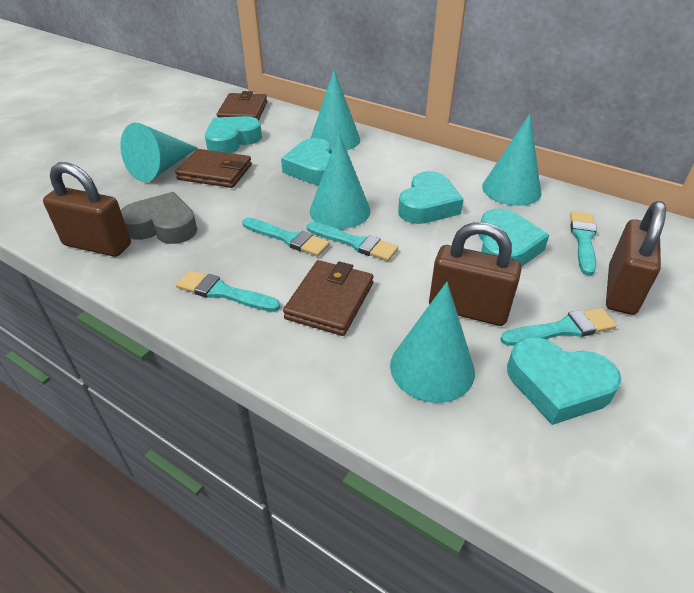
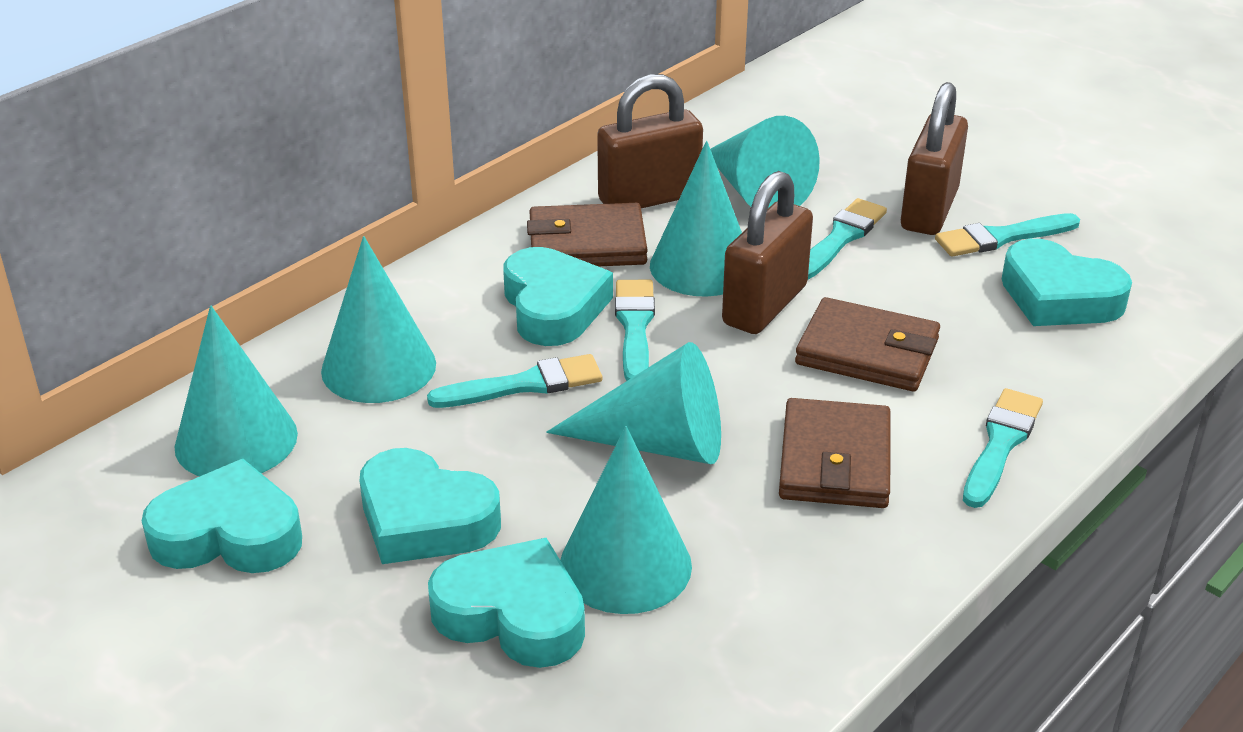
grey heart: [121,192,197,244] = 1 -> none = 0
turquoise cone: [120,123,198,182] [310,133,371,229] [311,70,360,152] [390,282,475,403] [482,114,541,206] = 5 -> [175,305,298,476] [321,236,436,403] [546,342,721,464] [560,426,692,614] [650,141,742,297] [710,116,820,208] = 6

